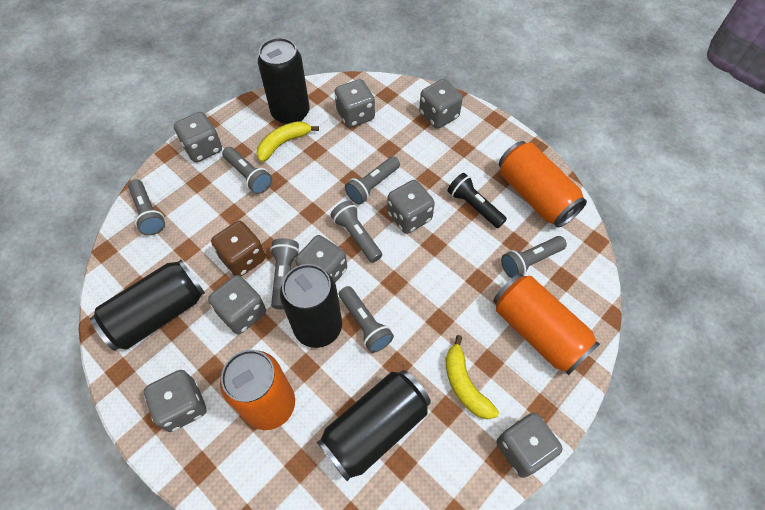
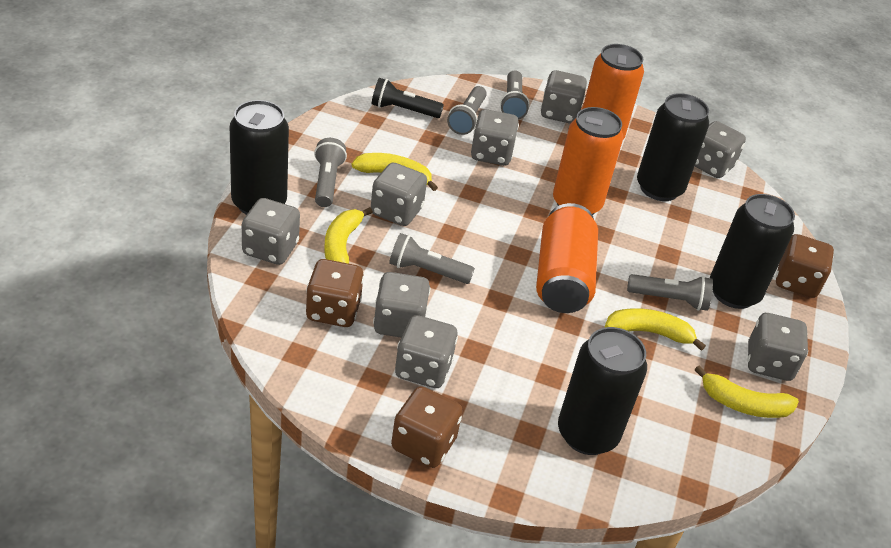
brown dice: [211,221,266,276] = 1 -> [306,259,364,327] [391,386,463,468] [776,234,834,298] = 3
grey flashlight: [128,179,165,235] [222,147,272,194] [270,238,299,309] [331,201,382,263] [339,286,394,353] [345,156,400,205] [501,236,567,278] = 7 -> [314,138,347,207] [389,233,475,284] [447,86,487,135] [500,70,530,120] [627,274,713,311] = 5
yellow banana: [256,121,319,162] [446,335,499,419] = 2 -> [324,207,373,264] [352,153,438,191] [605,308,706,351] [695,365,799,418] = 4

